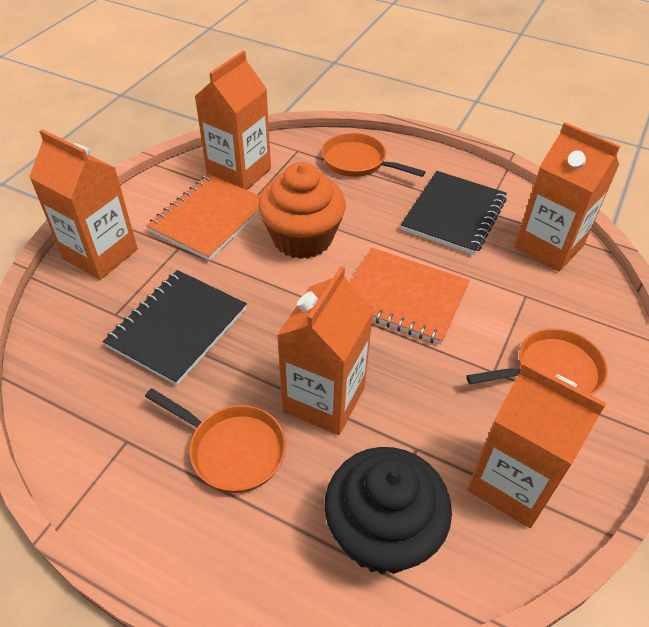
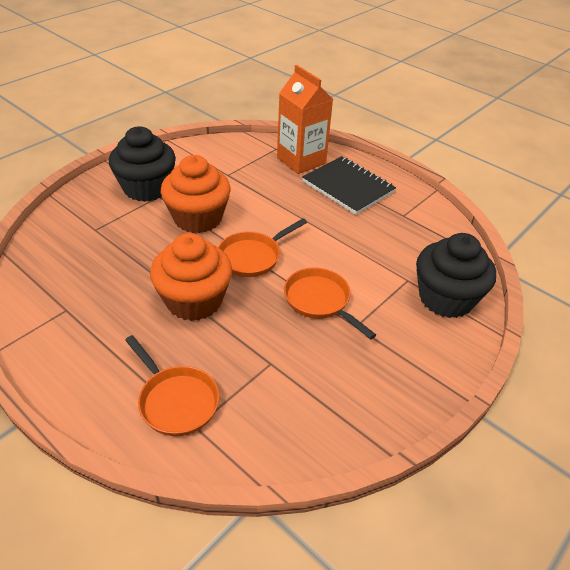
black cupcake: [325,447,452,574] = 1 -> [109,126,176,202] [416,233,496,318] = 2
black notebook: [103,270,247,385] [401,171,507,255] = 2 -> [302,156,396,215] = 1
orange carton: [29,129,138,280] [194,51,271,190] [277,266,374,435] [467,362,606,528] [514,122,620,272] = 5 -> [277,65,333,174] = 1
orange cupcake: [258,162,346,259] = 1 -> [150,233,232,321] [161,155,231,233] = 2
orange notebook: [146,174,260,261] [350,248,470,345] = 2 -> none = 0

